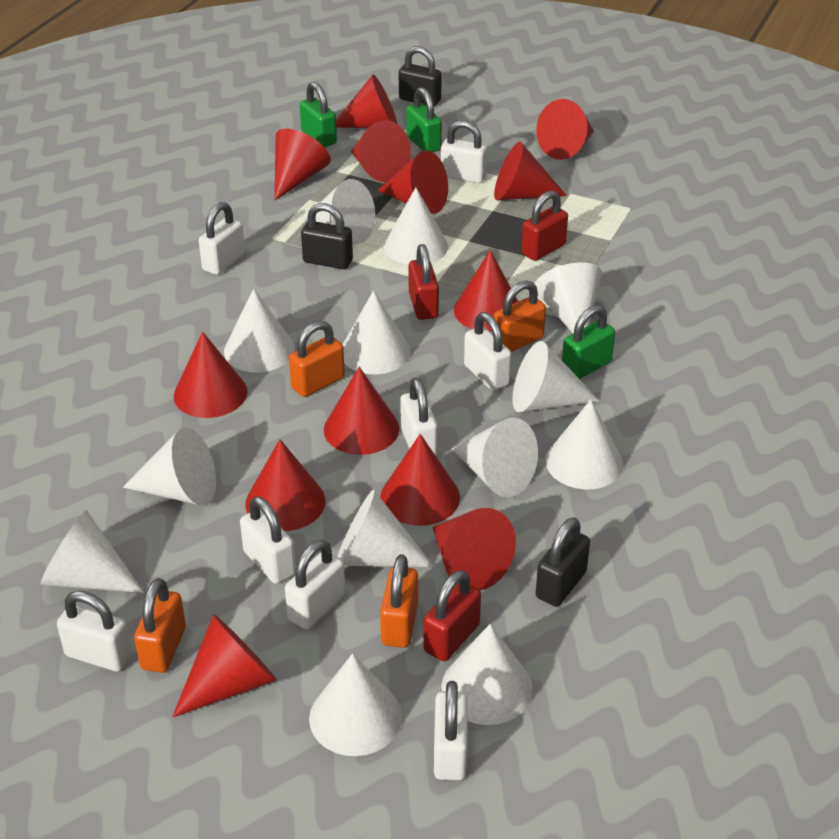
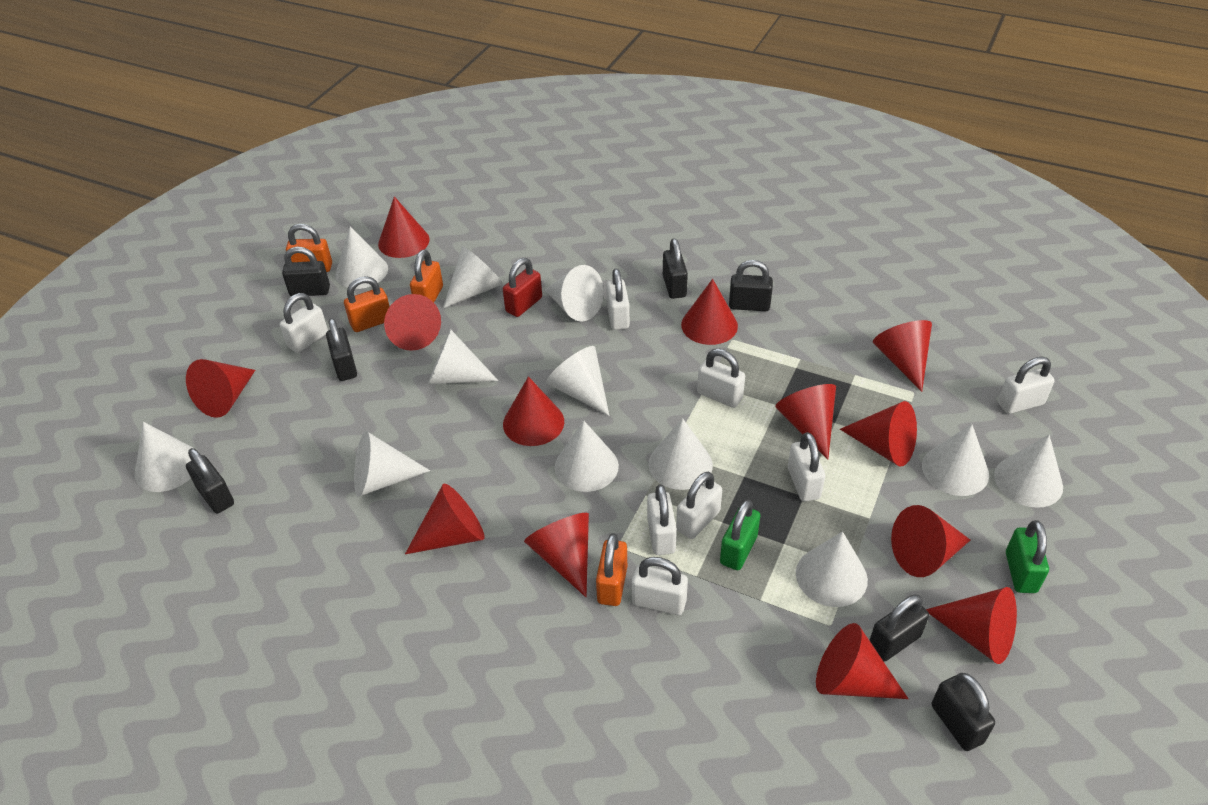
black padlock: [301,203,353,269] [399,46,442,106] [536,517,590,607] = 3 -> [186,448,234,513] [282,247,330,296] [326,318,357,381] [663,238,688,299] [729,260,773,311] [869,594,929,662] [932,673,995,751] = 7
green padlock: [300,82,337,147] [406,87,442,152] [562,305,615,379] = 3 -> [720,499,760,570] [1006,520,1049,593] = 2
red padlock: [409,244,439,320] [423,570,481,661] [521,190,568,261] = 3 -> [503,258,542,317] = 1
white cone: [41,510,144,593] [123,427,216,506] [224,289,295,373] [304,179,375,244] [309,653,402,756] [337,490,434,567] [342,290,411,374] [384,188,448,265] [441,624,533,725] [452,418,538,497] [512,341,600,412] [535,263,602,333] [545,400,623,490] = 13 -> [135,422,193,492] [335,226,388,289] [354,431,430,497] [428,329,498,384] [443,247,503,308] [545,265,604,322] [546,346,610,416] [555,421,619,492] [648,418,713,490] [796,531,868,607] [922,424,989,496] [994,435,1063,508] = 12

